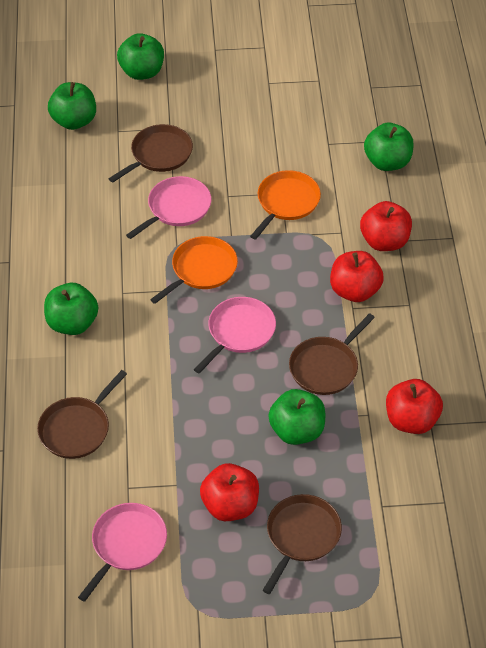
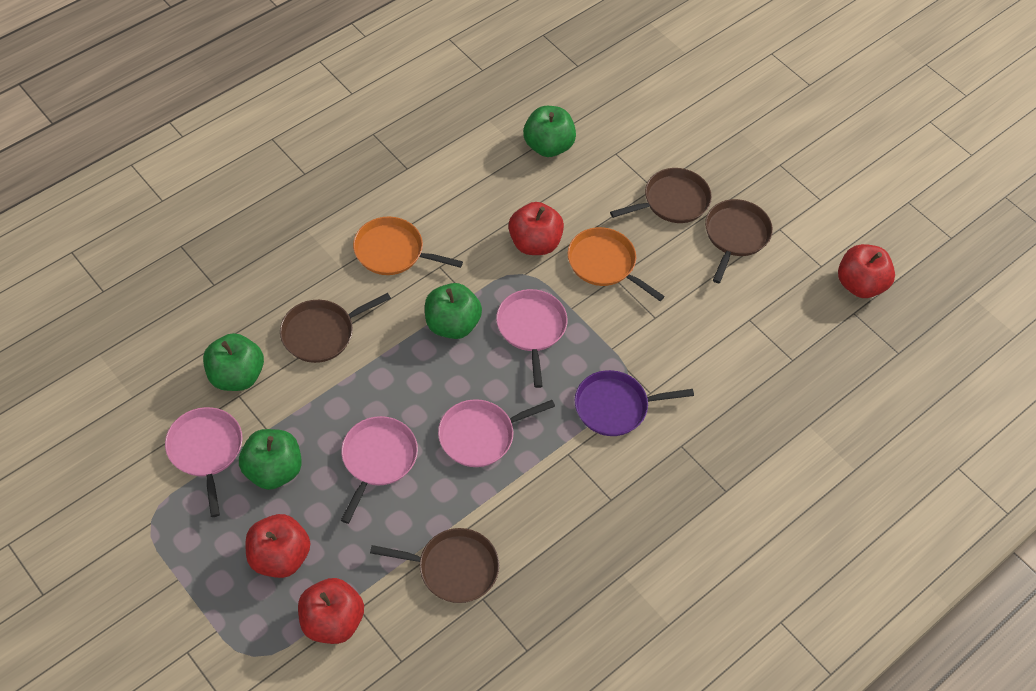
green apple: [44,283,98,335] [48,82,96,130] [117,33,164,80] [268,389,325,445] [364,123,414,171] = 5 -> [203,333,264,391] [239,429,302,490] [425,283,482,339] [523,106,576,157] = 4
pink pan: [78,503,167,602] [126,176,211,239] [194,297,276,373] = 3 -> [165,407,243,517] [341,416,418,524] [438,399,555,467] [496,289,568,388] = 4
purple pan: none = 0 -> [575,370,694,436] = 1

